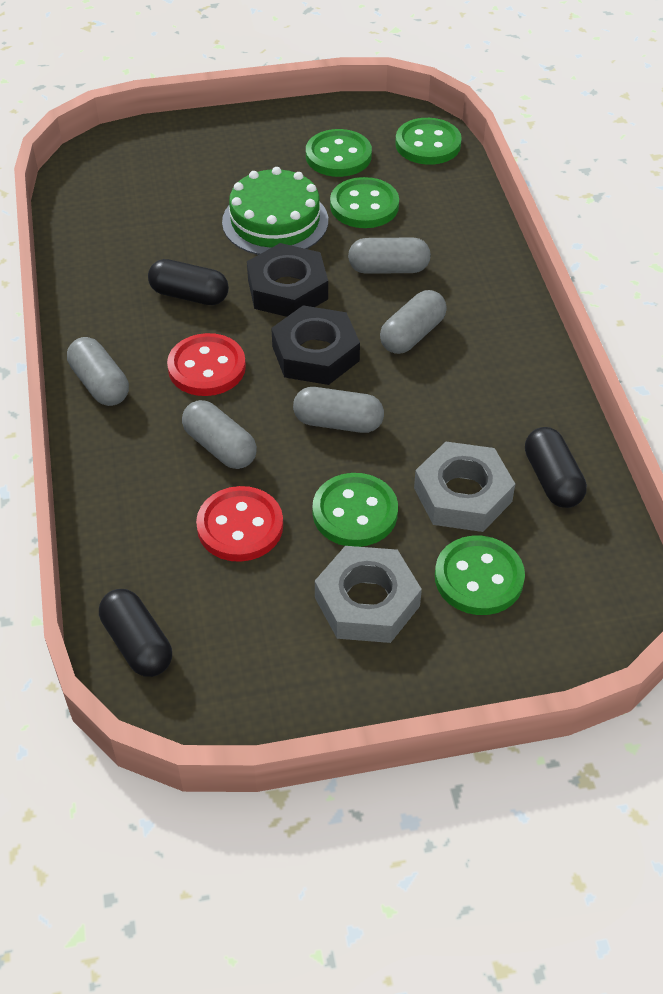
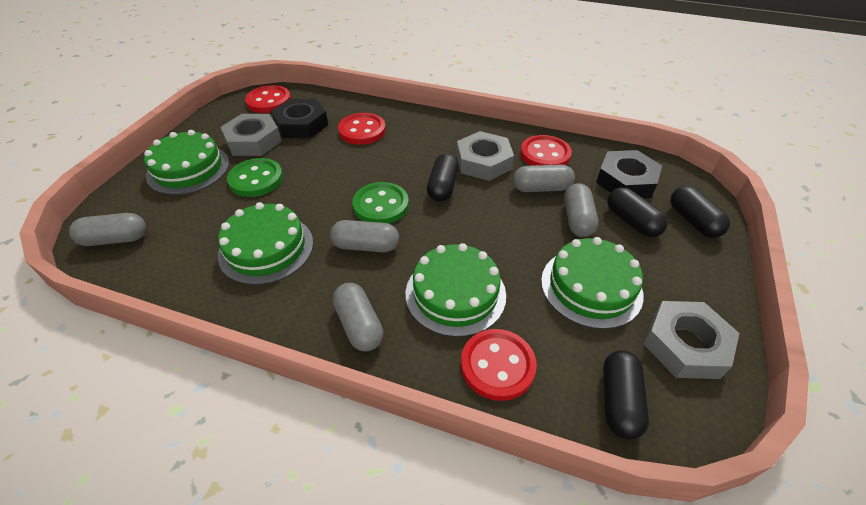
black capsule: [99,589,172,677] [148,259,229,305] [525,427,587,508] = 3 -> [427,153,459,202] [603,350,649,439] [607,187,668,237] [670,186,730,238] = 4
green button: [306,129,372,177] [312,473,398,547] [330,177,399,228] [395,118,462,165] [435,536,525,615] = 5 -> [227,158,283,197] [352,182,409,224] = 2
green cake: [222,167,328,255] = 1 -> [144,130,229,195] [218,202,313,285] [406,243,506,337] [541,237,644,329] = 4
grey nut: [315,546,422,643] [414,442,515,532] = 2 -> [220,114,281,156] [456,131,514,181] [643,301,739,379] = 3
red button: [167,333,246,396] [196,486,283,562] = 2 -> [245,85,291,113] [338,113,386,145] [461,329,537,401] [520,135,572,166] = 4

